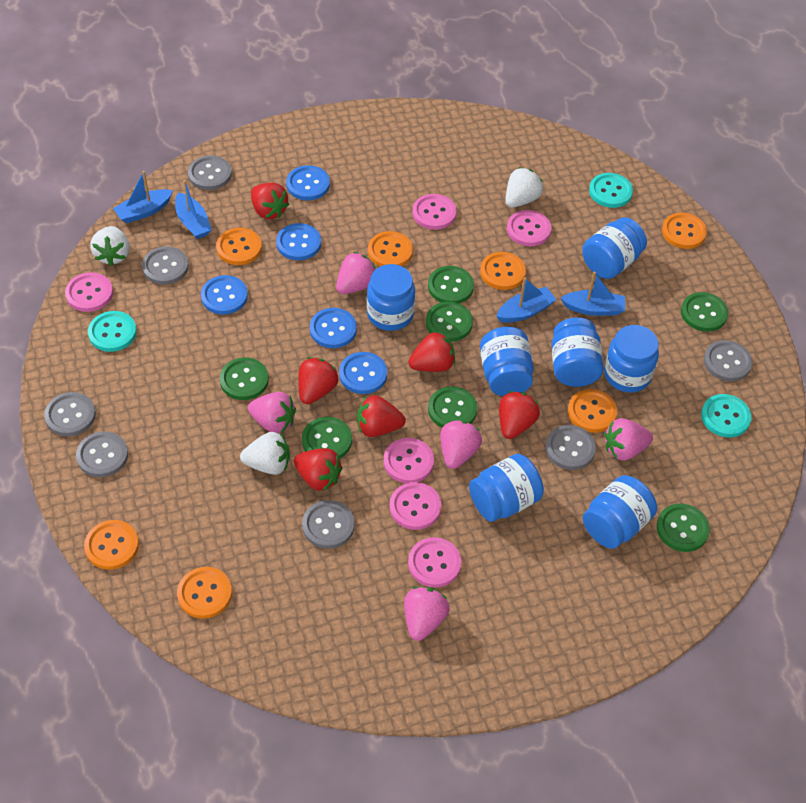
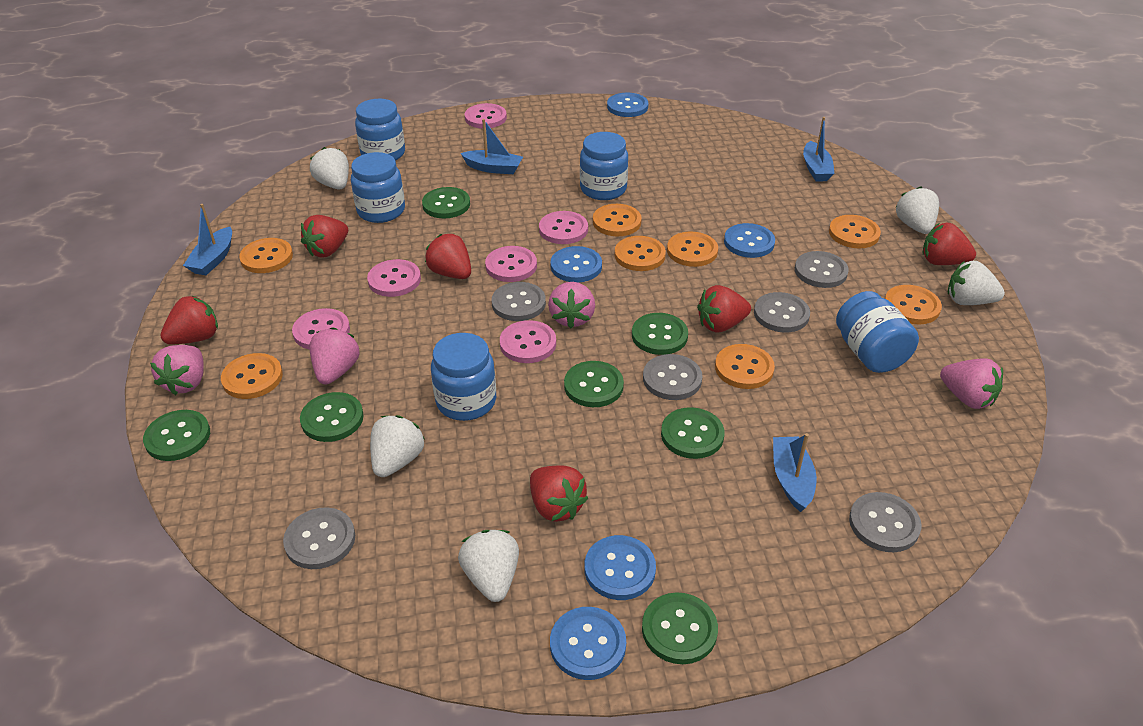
blue jar: [367,264,415,331] [469,454,544,522] [480,327,534,396] [551,318,604,387] [582,217,647,279] [583,475,657,549] [604,325,659,393] = 7 -> [351,152,405,223] [355,99,405,161] [431,333,496,421] [580,132,628,200] [836,291,919,373] = 5
grey button: [44,392,96,436] [76,432,128,477] [142,246,189,285] [188,155,232,190] [302,500,355,549] [545,425,596,470] [704,340,752,382] = 7 -> [283,507,355,569] [492,282,546,321] [643,354,702,400] [754,292,810,332] [795,251,849,288] [849,492,922,552] = 6
orange button: [84,520,139,570] [177,567,232,619] [216,228,262,265] [368,231,413,266] [480,252,526,290] [568,389,617,433] [662,213,707,249] = 7 -> [221,353,283,399] [239,238,293,273] [593,204,642,236] [615,236,666,271] [667,231,718,267] [715,344,775,389] [829,215,881,248] [885,285,942,324] = 8
pink strawberry: [248,392,296,433] [336,252,376,294] [404,587,449,641] [440,420,482,469] [605,418,653,461] = 5 -> [150,345,204,395] [309,327,360,385] [548,282,595,328] [940,358,1003,409] = 4
turquoise button: [88,311,137,352] [589,173,633,208] [701,394,752,438] = 3 -> none = 0
white strawberry: [90,226,130,266] [240,432,290,475] [506,167,543,208] = 3 -> [310,147,349,189] [370,415,425,477] [458,530,519,602] [896,187,939,234] [948,261,1005,305] = 5

